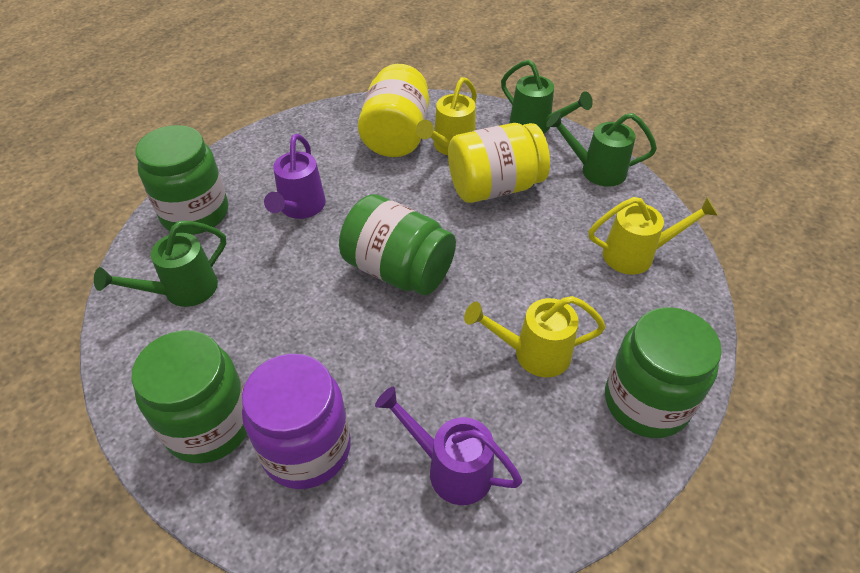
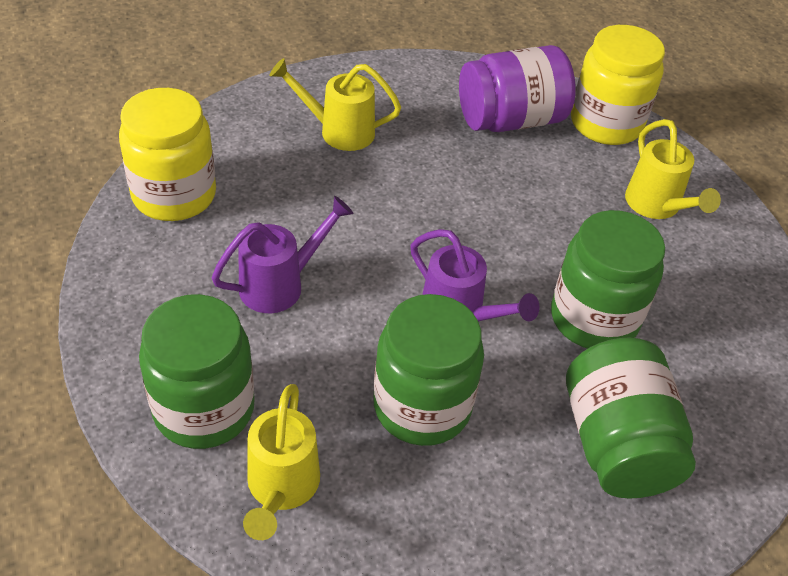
green watering can: [94,221,226,307] [501,60,593,134] [546,111,657,187] = 3 -> none = 0

